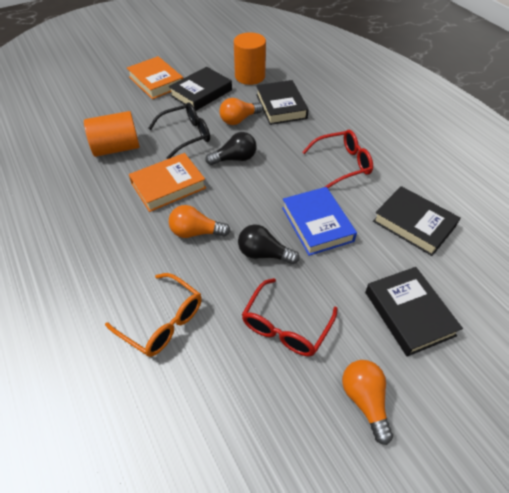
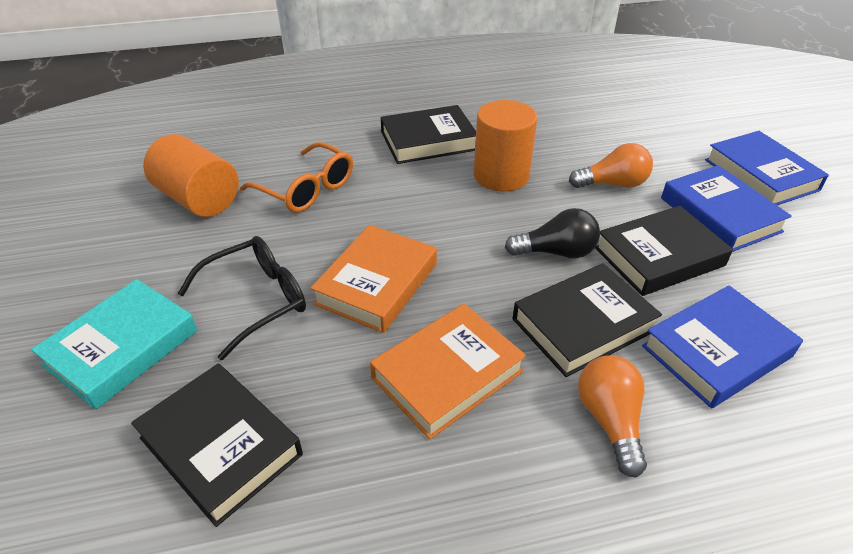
black light bulb: [205,132,257,165] [238,224,299,264] = 2 -> [505,208,600,258] = 1
blue book: [282,187,357,256] = 1 -> [642,285,803,408] [661,165,792,252] [705,131,829,205] = 3
orange light bulb: [169,205,230,238] [219,98,263,125] [342,360,393,445] = 3 -> [569,143,653,188] [578,355,647,478] = 2
red glasses: [242,278,338,356] [302,130,373,188] = 2 -> none = 0
turquoise book: none = 0 -> [31,279,197,409] = 1

